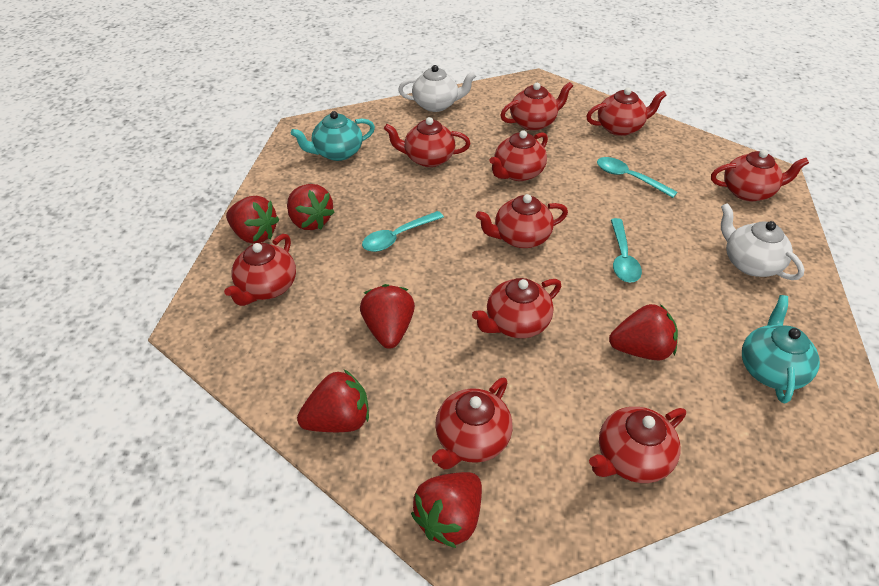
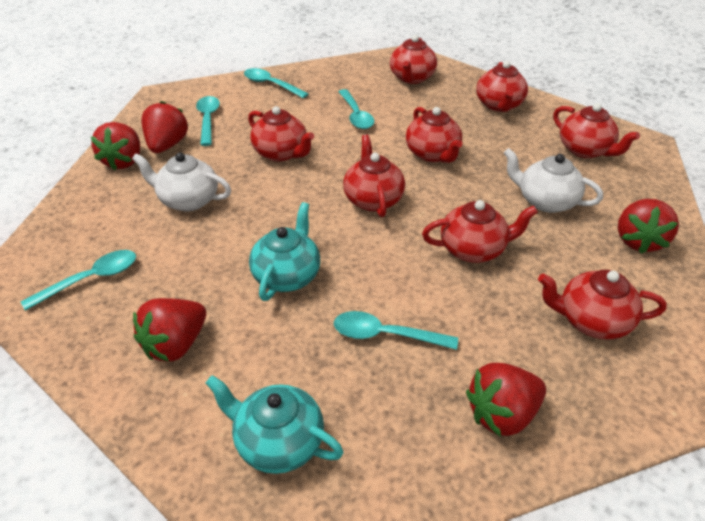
red strawberry: [226,196,279,244] [287,184,335,230] [297,370,369,432] [360,284,415,349] [411,472,482,548] [609,304,678,360] = 6 -> [91,122,140,170] [133,298,206,362] [141,101,188,153] [466,363,546,437] [618,199,679,254] = 5
red teapot: [224,234,296,306] [384,117,470,167] [432,378,512,469] [472,278,561,338] [476,194,568,248] [489,130,548,181] [500,82,573,131] [586,88,667,136] [589,407,686,483] [711,150,809,201] = 10 -> [248,106,314,162] [343,134,405,217] [390,35,437,84] [406,107,462,163] [422,200,538,263] [476,61,528,112] [538,270,667,339] [553,103,640,158] = 8
turquoise spoon: [362,211,444,252] [597,157,677,198] [611,218,642,283] = 3 -> [20,250,136,311] [196,96,220,146] [244,68,309,98] [334,311,458,350] [338,89,374,129] = 5

